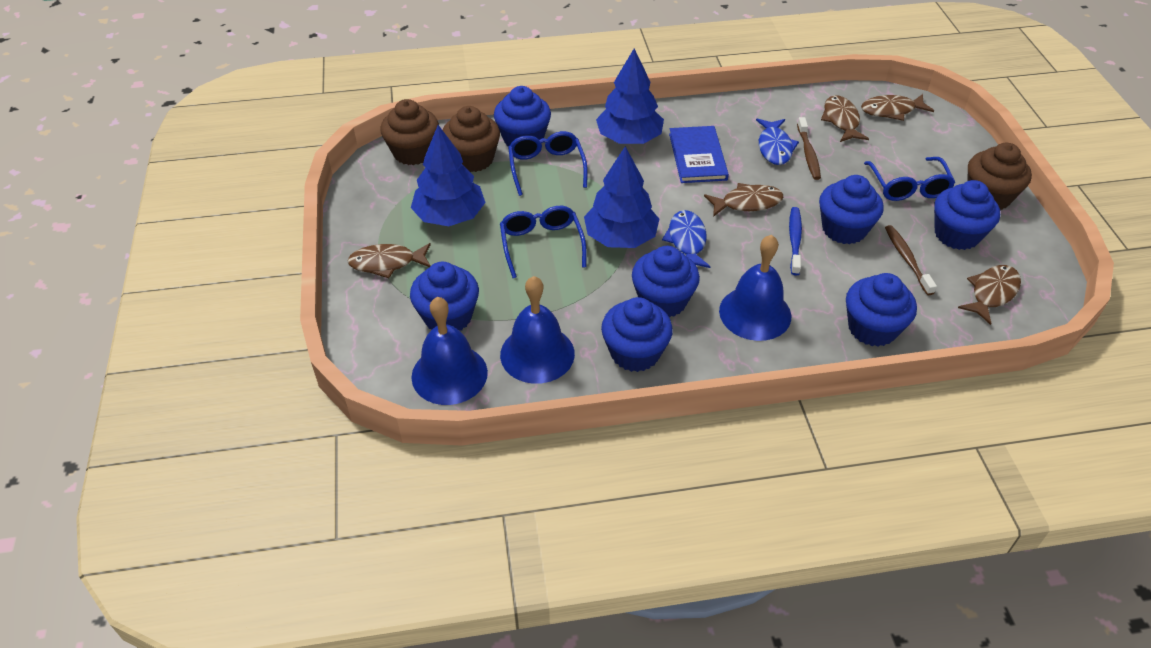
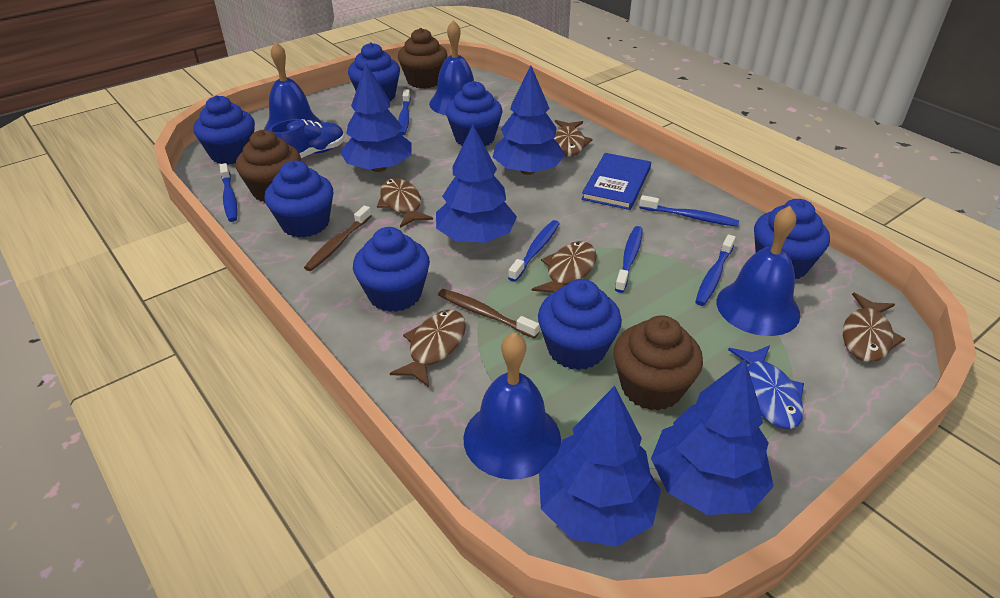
blue bell: [412,297,488,405] [500,276,575,384] [719,235,791,341] = 3 -> [264,42,322,130] [429,20,474,115] [463,332,561,480] [717,206,800,336] = 4
blue fish: [662,210,710,268] [756,118,799,165] = 2 -> [728,345,804,429] = 1
blue glasses: [500,206,587,278] [508,131,588,196] [864,157,955,201] = 3 -> none = 0
blue shoe: none = 0 -> [269,119,345,158] = 1
blue toothbrush: [789,207,802,276] = 1 -> [219,163,238,222] [398,89,411,135] [508,220,560,282] [615,226,643,293] [639,195,739,227] [695,235,736,306] = 6
blue tree: [411,125,486,226] [584,146,659,248] [596,48,664,144] = 3 -> [340,63,411,172] [436,125,517,243] [493,66,565,175] [539,386,661,546] [651,359,774,515] = 5

